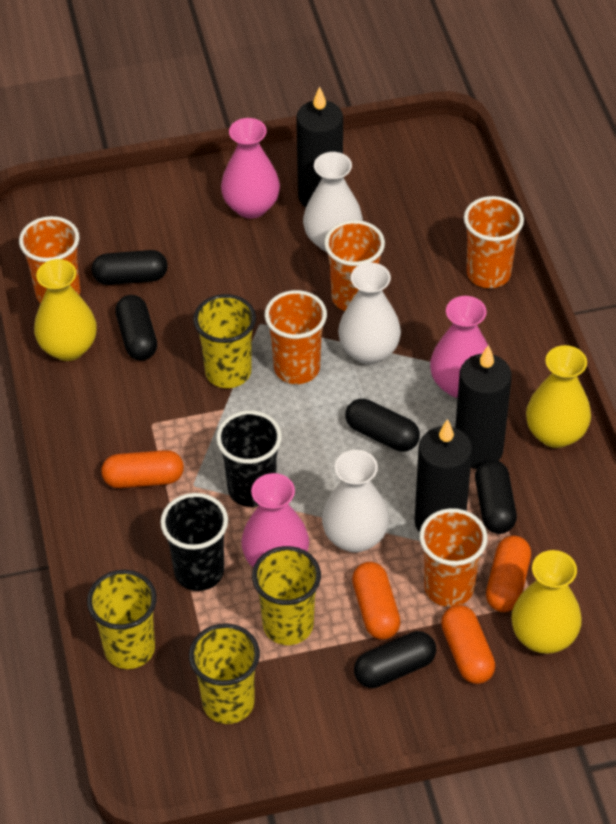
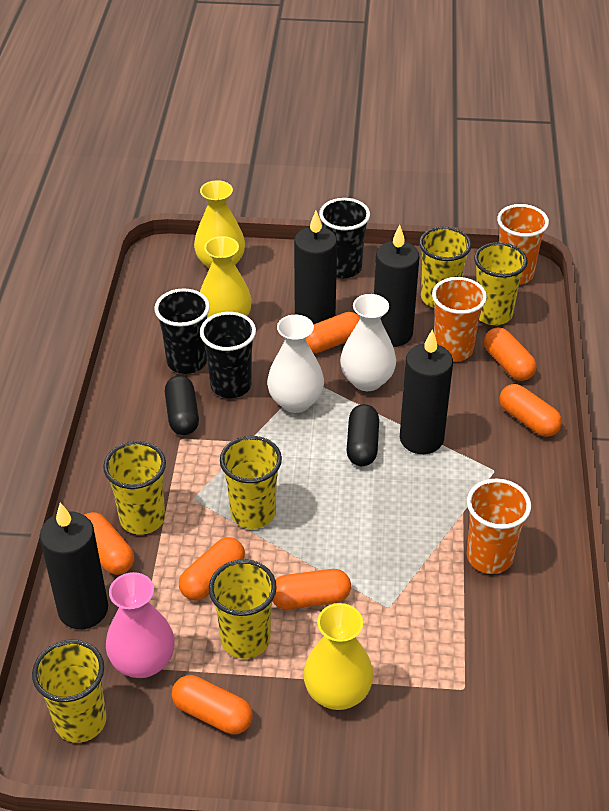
black candle: [296,86,343,208] [415,419,472,532] [455,345,512,469] = 3 -> [40,503,108,629] [294,211,337,324] [374,225,419,347] [400,329,453,454] = 4
black capsule: [92,250,168,285] [115,295,157,361] [345,399,420,452] [354,631,436,688] [475,460,517,534] = 5 -> [165,376,199,435] [347,404,379,466] = 2
black cup: [160,493,228,591] [216,410,282,507] = 2 -> [154,288,210,374] [200,312,256,398] [319,198,370,278] = 3
orange capsule: [101,450,184,488] [352,562,401,640] [441,605,495,684] [486,535,531,612] = 4 -> [85,512,134,575] [172,675,253,735] [179,537,245,601] [272,569,351,609] [306,312,360,353] [484,327,536,381] [500,384,562,437] = 7
orange cup: [19,216,80,303] [265,290,327,384] [324,220,385,311] [419,508,487,607] [464,196,524,288] = 5 -> [432,277,487,362] [467,478,531,574] [497,204,549,285] = 3
pink vase: [221,118,280,219] [241,473,309,568] [430,296,488,398] = 3 -> [106,572,175,678] = 1
white vase: [303,152,363,252] [322,450,389,553] [338,262,401,365] = 3 -> [267,315,324,413] [340,294,396,391] = 2
yellow cup: [87,570,157,669] [189,623,260,724] [193,294,256,388] [252,546,321,645] = 4 -> [32,640,107,743] [103,441,166,535] [209,559,277,659] [220,436,282,529] [419,227,472,308] [474,242,527,325] = 6

